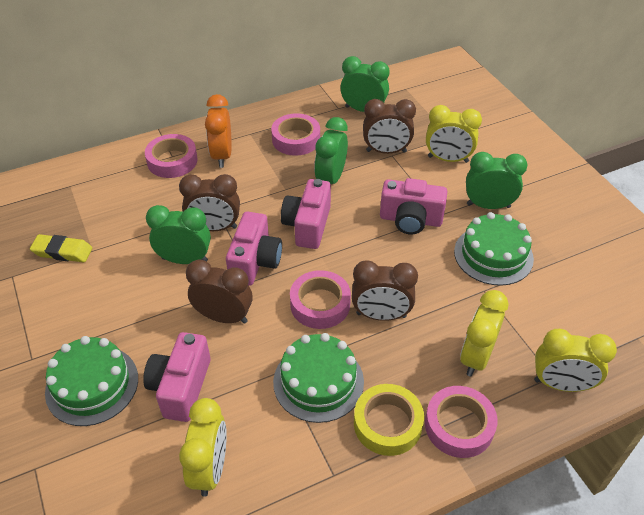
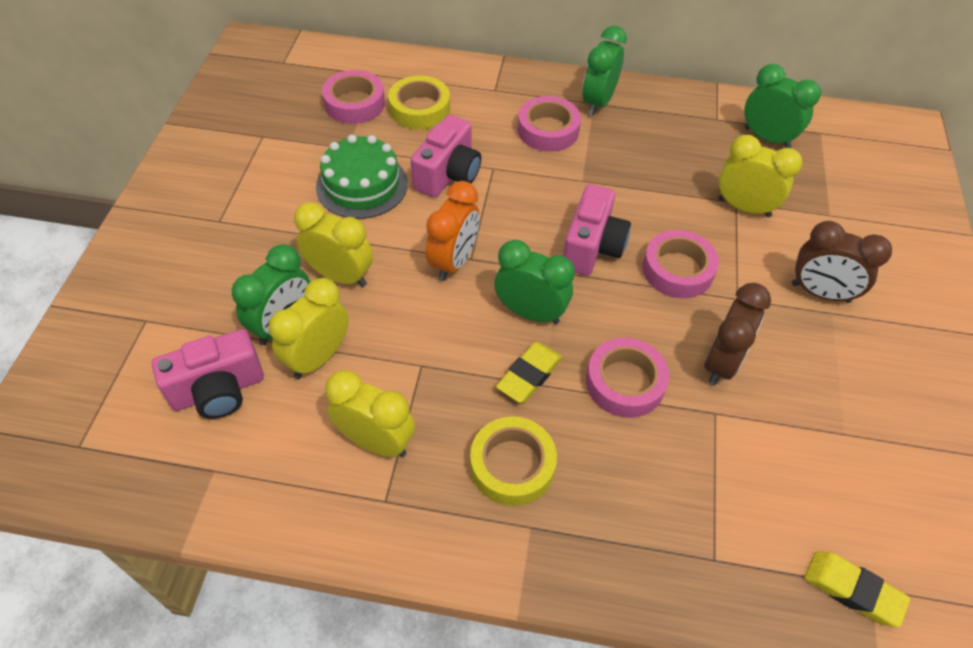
brown clock: [179,174,240,231] [186,260,253,324] [352,260,418,321] [363,99,416,154] = 4 -> [704,283,771,386] [792,221,892,303] = 2
green cake: [45,336,138,426] [273,333,364,423] [454,212,534,286] = 3 -> [316,135,408,219] = 1
pink camera: [143,332,211,422] [226,212,282,286] [281,179,331,249] [380,178,447,235] = 4 -> [152,329,264,419] [411,115,481,198] [563,184,631,276] = 3
yellow eraser: [30,234,92,262] = 1 -> [496,342,563,403] [804,551,910,627] = 2
yellow tape: [354,384,424,456] = 1 -> [388,76,450,130] [470,417,557,506] = 2

